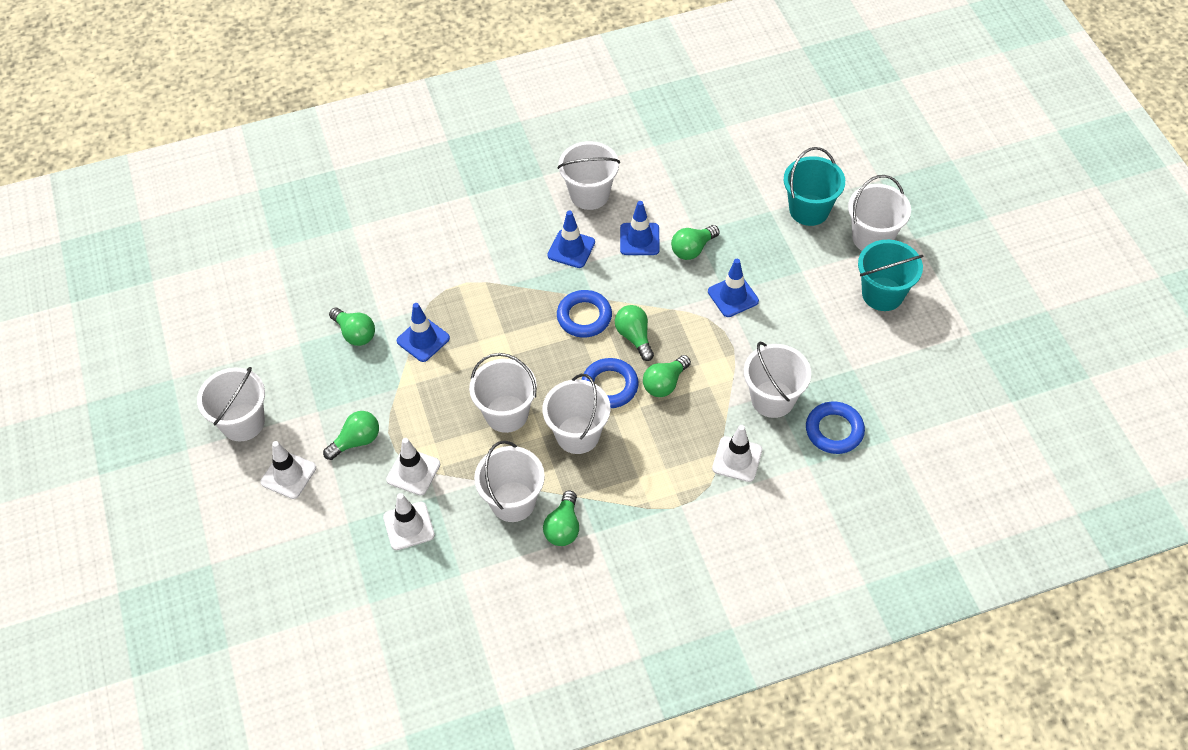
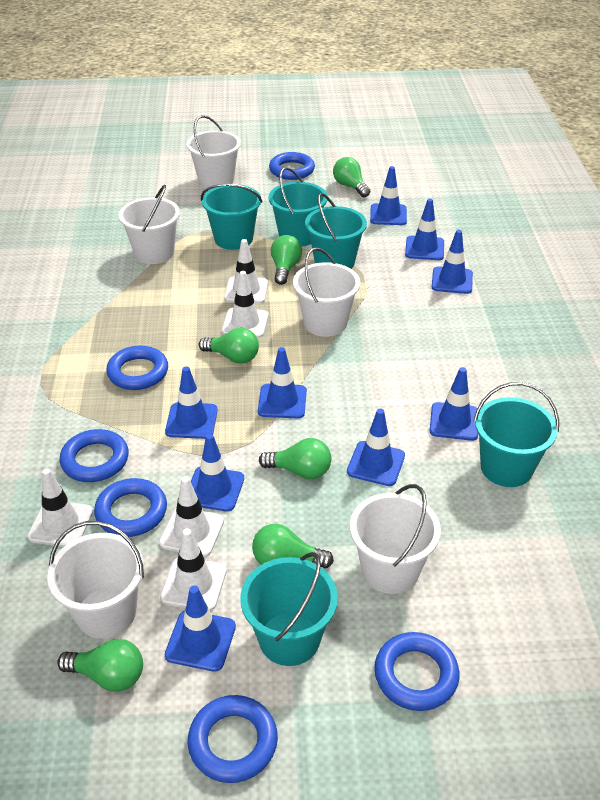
blue ring: [557,290,612,338] [582,358,639,408] [806,401,865,454] = 3 -> [60,429,129,482] [94,478,167,537] [106,345,168,390] [188,695,278,783] [269,152,315,180] [374,632,460,711] = 6
blue traffic cone: [397,303,450,362] [547,211,595,268] [620,201,660,255] [708,259,759,317] = 4 -> [165,366,218,439] [165,586,236,672] [191,434,244,512] [258,347,307,418] [347,409,405,486] [370,166,407,225] [405,199,444,260] [430,367,478,441] [432,230,473,294] = 9
turquoise bucket: [784,147,845,226] [858,240,923,311] = 2 -> [201,184,262,250] [240,552,338,666] [268,167,328,247] [305,193,367,269] [474,382,559,487] = 5
white bucket: [197,367,265,442] [469,353,537,433] [474,441,545,522] [542,374,611,454] [557,141,620,210] [744,342,811,418] [848,175,911,250] = 7 -> [47,521,144,639] [119,185,180,264] [186,115,241,188] [293,247,360,337] [350,484,441,594] = 5
white traffic cone: [261,441,316,499] [383,493,435,550] [386,438,440,495] [712,425,762,482] = 4 -> [27,468,93,547] [159,476,224,557] [160,528,227,611] [222,271,269,338] [224,239,268,304] = 5

